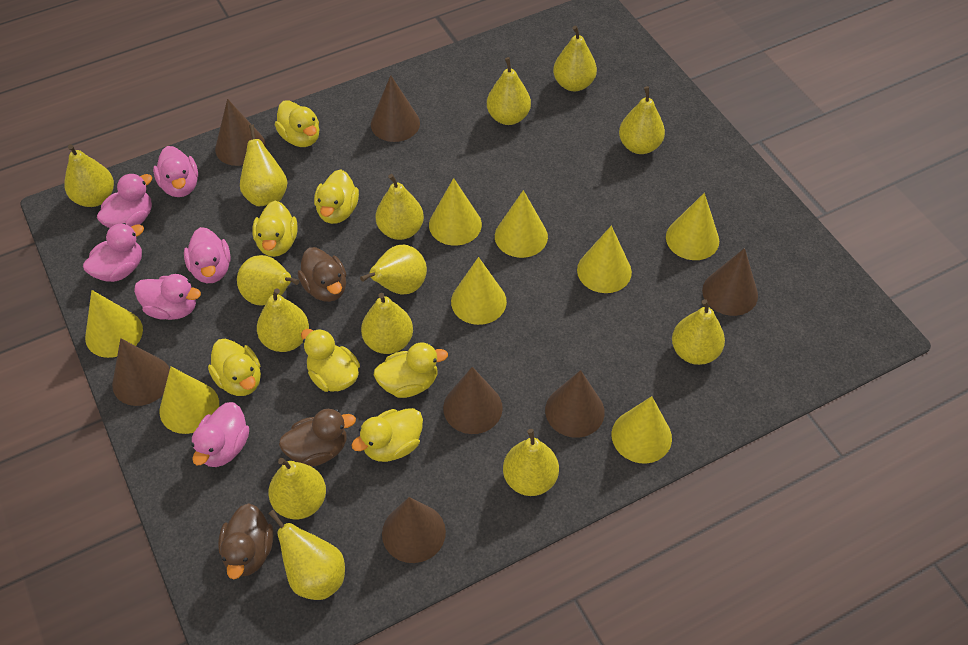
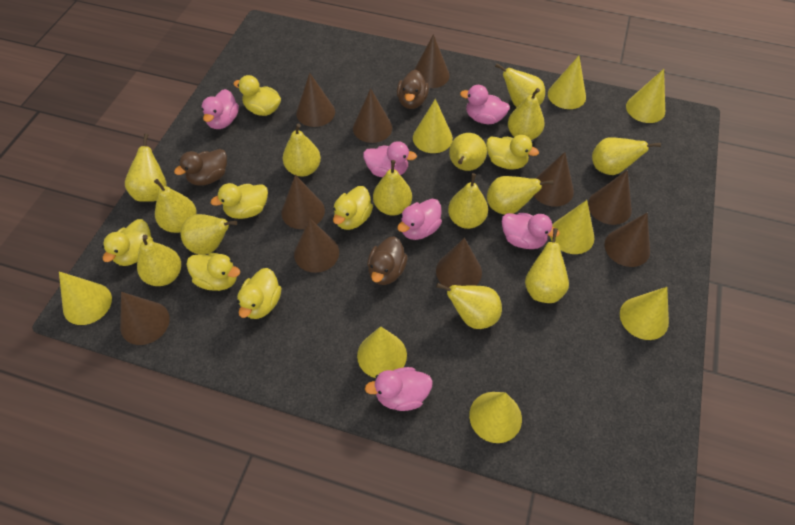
brown cone: [112,338,170,406] [215,99,266,166] [371,75,420,142] [382,497,446,563] [443,367,503,434] [545,370,605,438] [702,248,758,316] = 7 -> [120,292,170,345] [281,175,325,229] [294,218,339,273] [296,73,335,127] [353,88,392,143] [414,34,450,88] [436,238,482,288] [534,152,574,207] [588,170,632,225] [604,213,650,267] = 10

